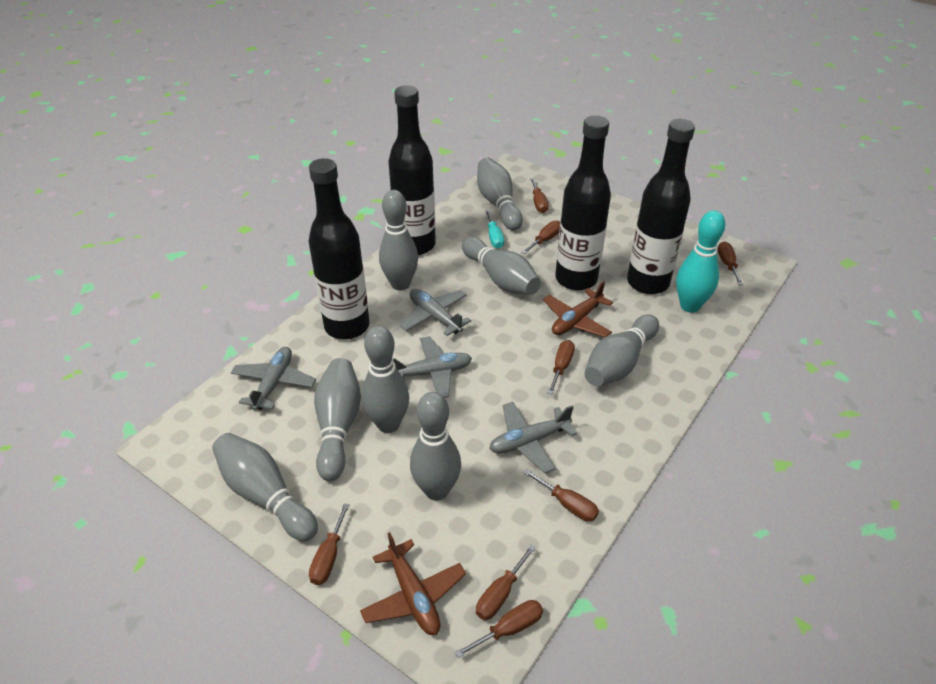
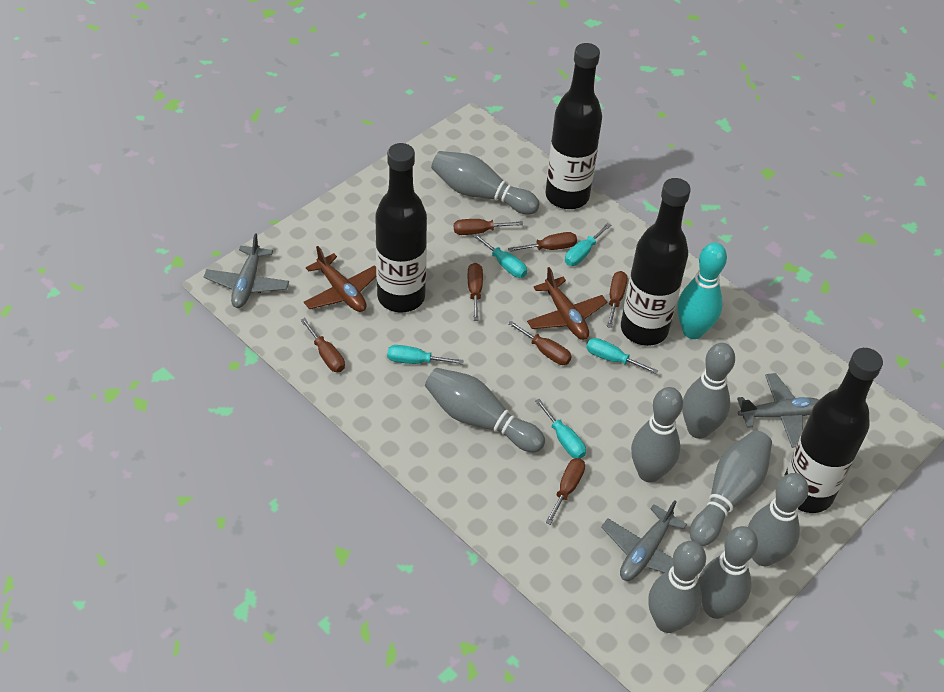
brown screwdriver: [309,503,350,585] [455,600,543,658] [476,545,536,620] [522,221,560,254] [523,469,599,522] [530,178,549,213] [548,340,575,394] [717,242,743,285] = 8 -> [301,318,345,372] [454,219,523,235] [468,263,483,321] [508,232,577,252] [508,321,572,365] [546,458,585,525] [607,271,628,328] = 7
grey plane: [231,347,316,411] [393,336,472,398] [400,289,471,336] [489,402,577,473] = 4 -> [204,233,289,308] [601,500,687,581] [737,373,819,448] = 3
turquoise screwdriver: [485,210,504,249] = 1 -> [387,345,464,364] [473,234,527,278] [535,399,586,459] [565,223,611,266] [586,338,659,374] = 5

